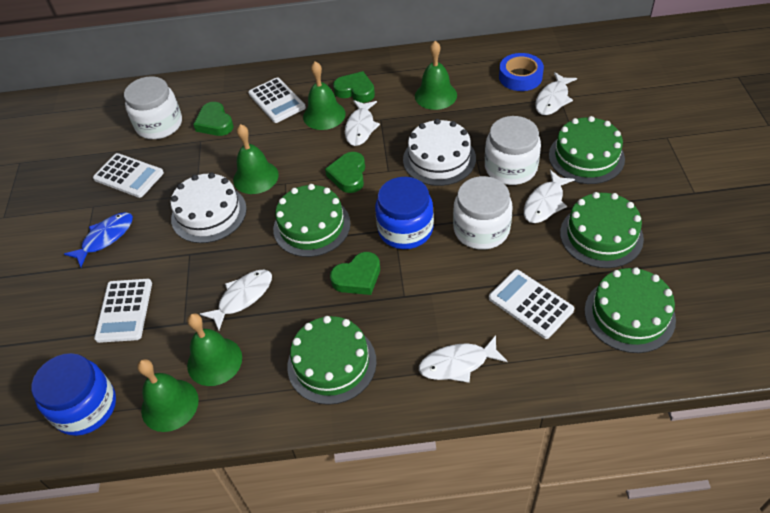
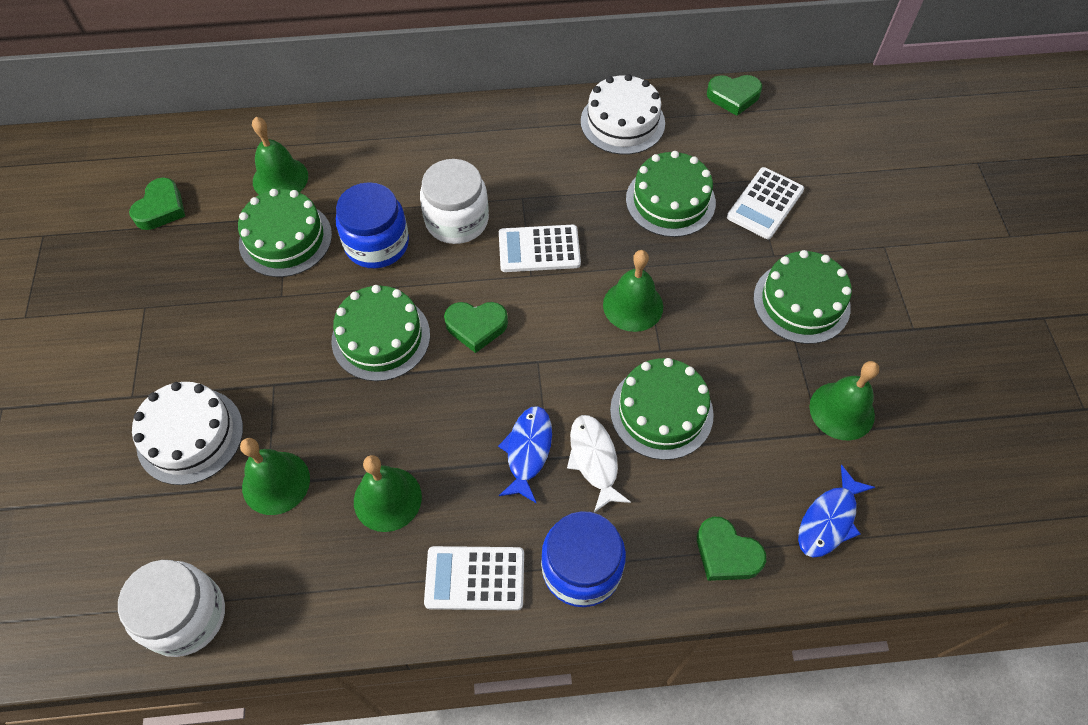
blue fish: [64,212,133,267] = 1 -> [498,406,552,503] [798,465,875,558] = 2
blue tape: [499,53,544,91] = 1 -> none = 0
white calculator: [93,153,164,198] [94,279,152,343] [248,77,306,123] [489,269,574,339] = 4 -> [424,546,524,610] [499,225,581,272] [727,167,804,239] = 3
white fish: [200,270,272,330] [345,100,380,146] [419,335,508,383] [524,170,575,223] [535,72,577,115] = 5 -> [567,415,631,513] = 1
white jar: [124,76,182,139] [453,176,513,249] [485,116,541,185] = 3 -> [118,560,225,657] [420,159,489,244] = 2

